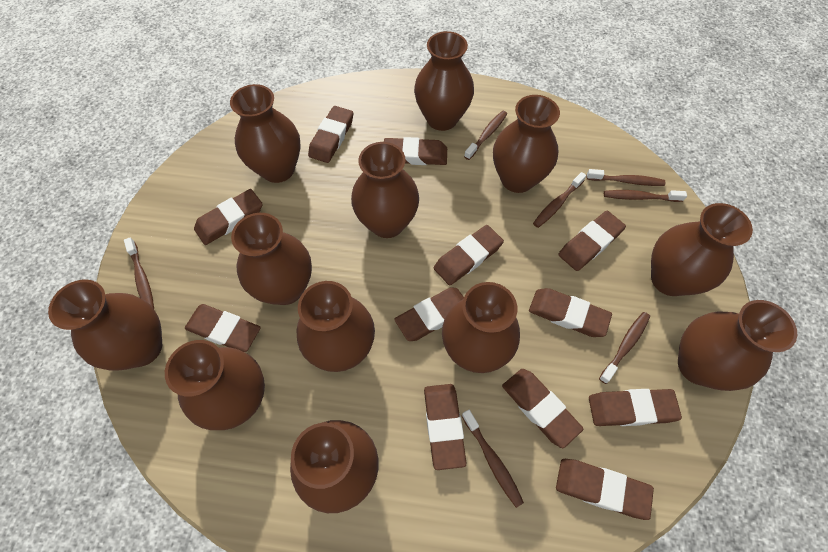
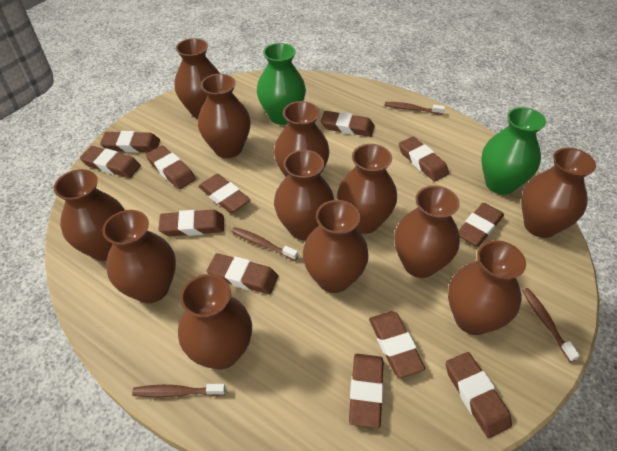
brown toothbrush: [124,238,154,309] [462,410,524,508] [464,111,507,160] [533,172,587,228] [587,169,666,186] [599,312,650,384] [604,190,687,202] = 7 -> [132,384,226,397] [231,227,298,261] [384,102,445,115] [522,288,580,362] = 4
green vase: none = 0 -> [257,43,306,125] [481,107,546,195] = 2

